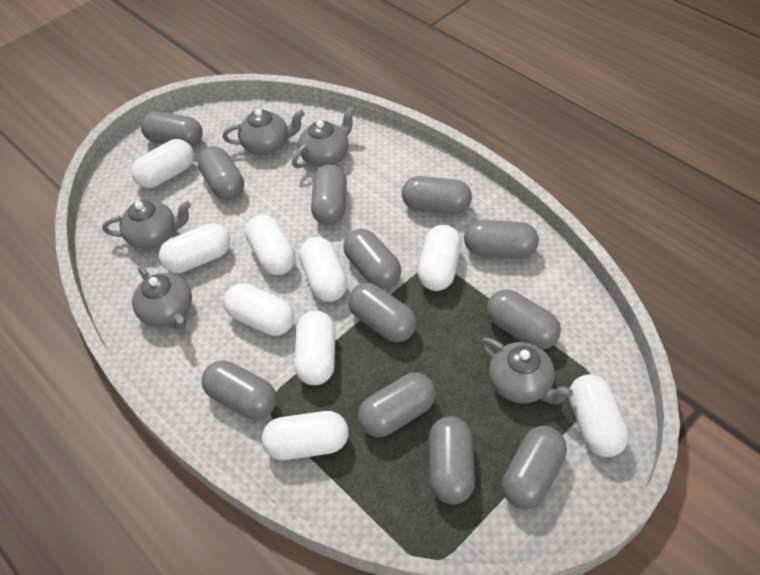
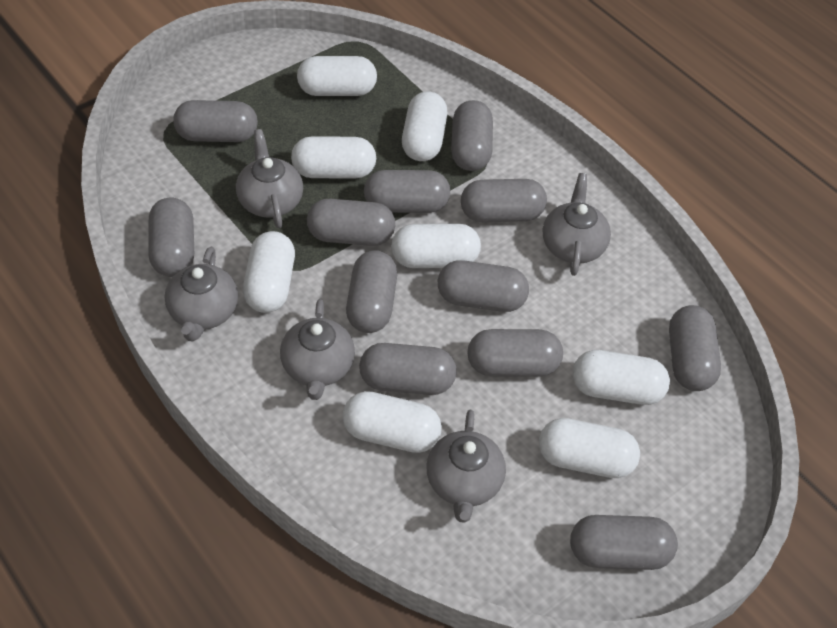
white capsule: [131,139,194,188] [159,223,230,273] [223,283,295,336] [245,215,295,275] [262,411,349,460] [294,311,335,385] [299,237,348,302] [418,225,461,291] [569,374,629,457] = 9 -> [243,231,295,313] [291,136,376,179] [297,56,377,96] [342,391,442,453] [391,224,481,268] [402,91,447,161] [539,418,640,478] [573,350,670,405] = 8

